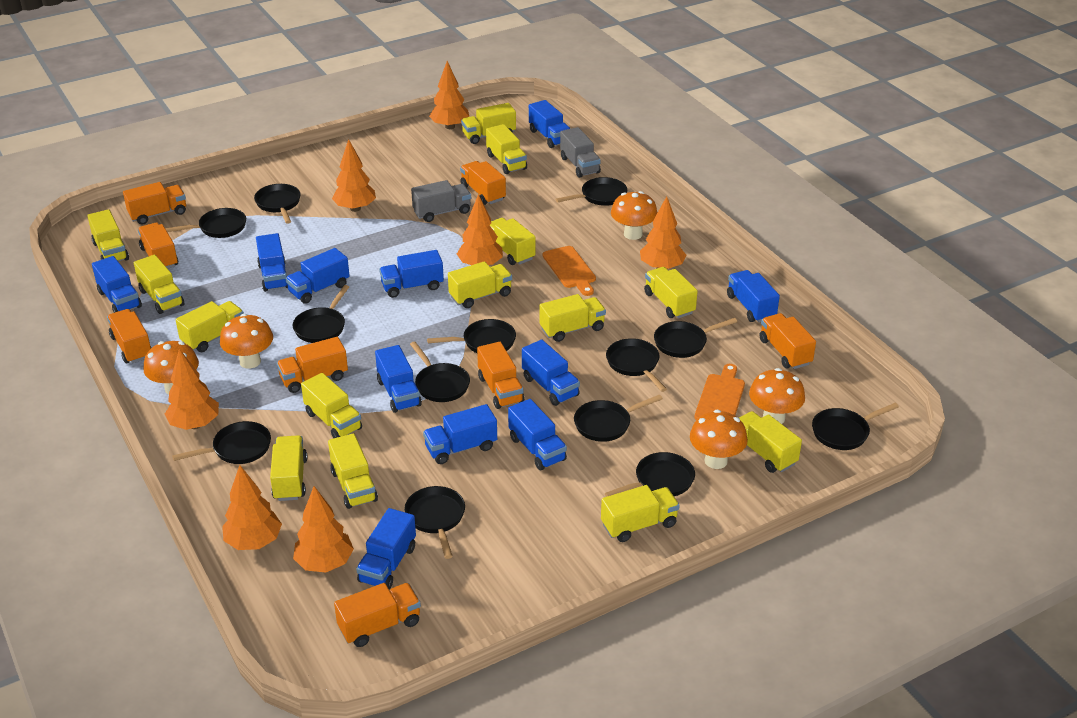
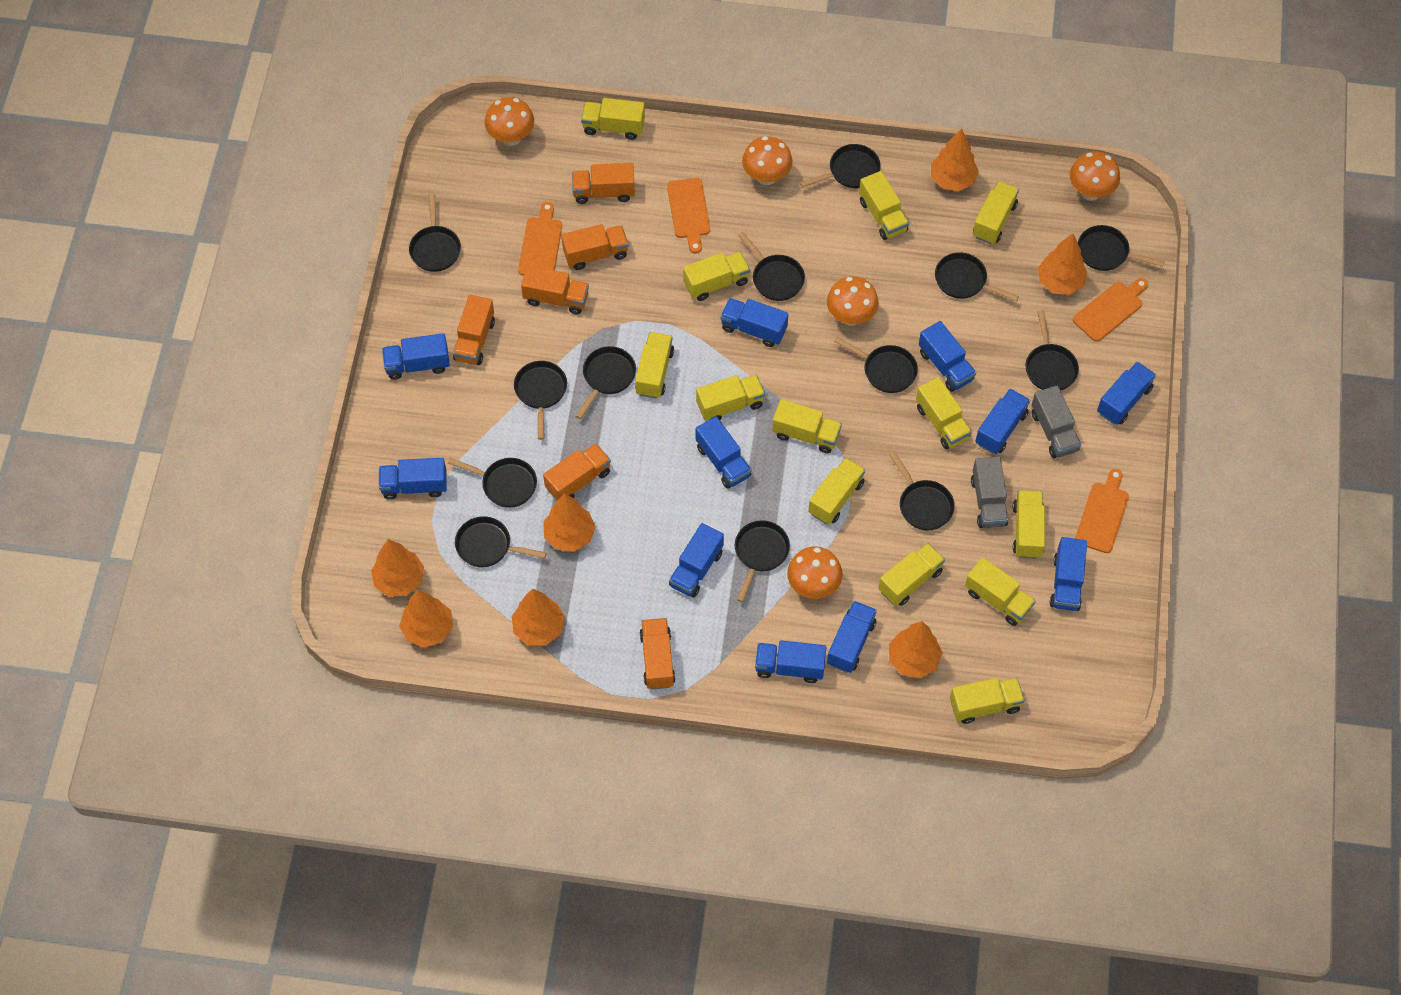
orange cutting board: [543,246,596,296] [695,364,745,420] = 2 -> [518,202,562,276] [667,178,710,253] [1073,278,1148,342] [1075,469,1129,553] = 4
orange truck: [107,309,152,363] [123,182,186,225] [138,223,178,269] [277,337,348,393] [334,583,421,647] [460,161,506,205] [477,342,524,409] [760,313,816,369] = 8 -> [453,295,495,365] [521,266,589,314] [543,443,611,501] [561,224,628,270] [572,163,635,204] [639,618,675,689] = 6
yellow truck: [87,209,129,261] [134,255,184,314] [176,301,244,352] [270,435,307,501] [301,373,362,438] [328,433,378,509] [448,261,512,308] [461,103,516,144] [486,124,527,174] [490,218,536,265] [540,294,606,342] [601,485,680,542] [644,267,698,318] [739,411,802,473] = 14 -> [581,98,645,140] [635,332,674,399] [683,252,750,301] [696,375,765,421] [772,399,842,454] [808,458,865,524] [859,171,909,240] [878,543,945,606] [916,377,972,449] [950,678,1024,724] [965,558,1036,626] [973,181,1019,244] [1013,490,1045,559] = 13

